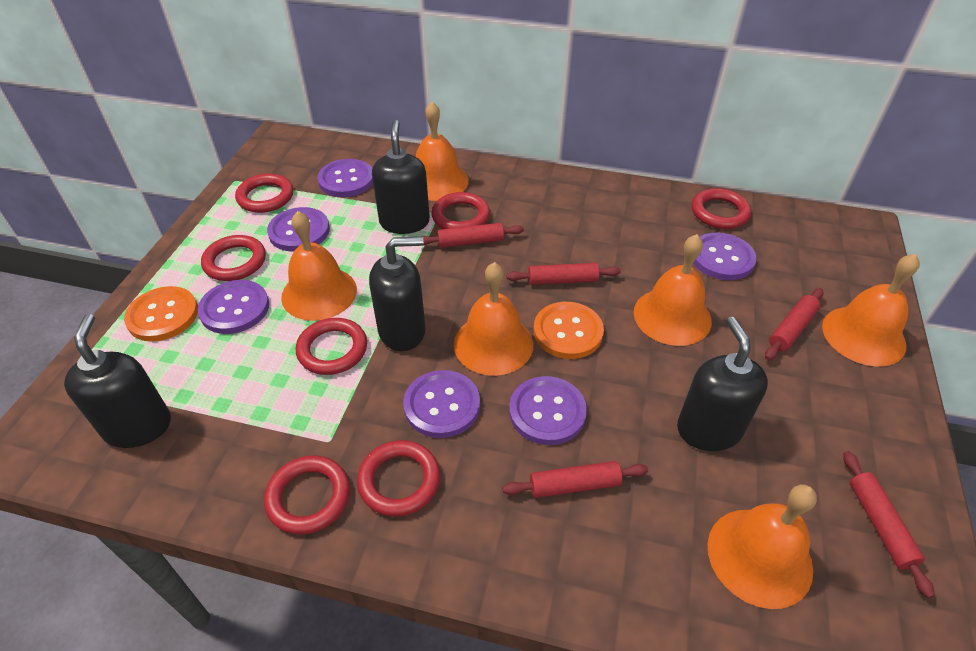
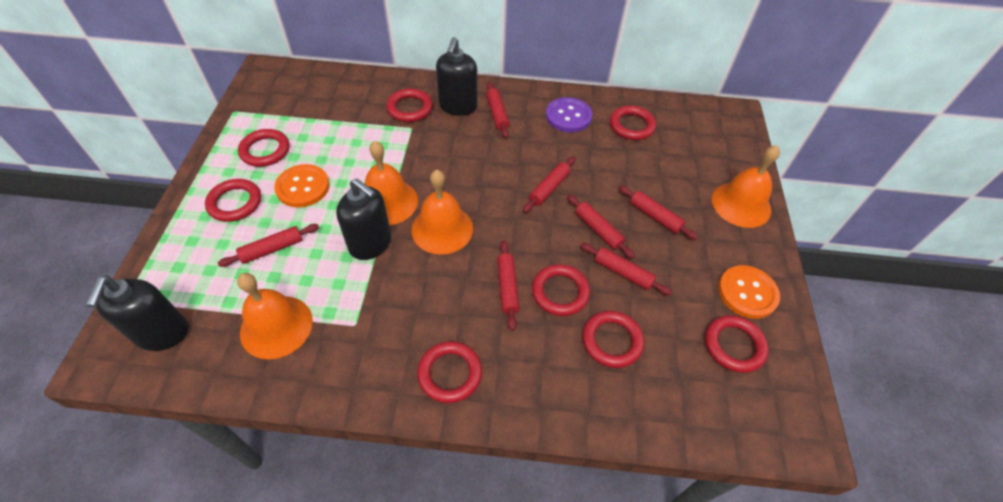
black soap dispenser: [64,314,171,448] [369,237,426,351] [372,120,430,234] [677,317,768,451] = 4 -> [86,275,188,351] [336,178,391,260] [436,37,478,116] = 3
orange bell: [281,211,357,321] [416,102,469,201] [454,262,533,376] [634,234,712,346] [707,484,817,609] [822,254,920,367] = 6 -> [237,273,313,359] [365,141,418,225] [411,170,473,255] [712,145,780,228] = 4
purple button: [198,280,269,334] [267,207,330,252] [317,159,373,197] [403,370,480,438] [509,376,587,445] [693,233,757,280] = 6 -> [546,97,592,133] = 1
red ring: [201,235,266,281] [235,173,293,213] [264,455,350,534] [296,318,367,375] [357,440,440,517] [431,192,490,229] [692,188,751,229] = 7 -> [205,179,261,222] [238,129,289,167] [386,88,433,122] [417,341,482,403] [532,264,590,316] [582,311,644,368] [610,106,656,140] [705,315,769,373] = 8
red rolling pin: [421,223,524,248] [502,461,648,498] [506,263,621,285] [765,288,823,360] [843,451,934,598] = 5 -> [218,224,319,267] [486,82,509,138] [497,240,520,331] [523,156,576,213] [567,194,635,259] [580,243,672,295] [619,185,698,240] = 7

